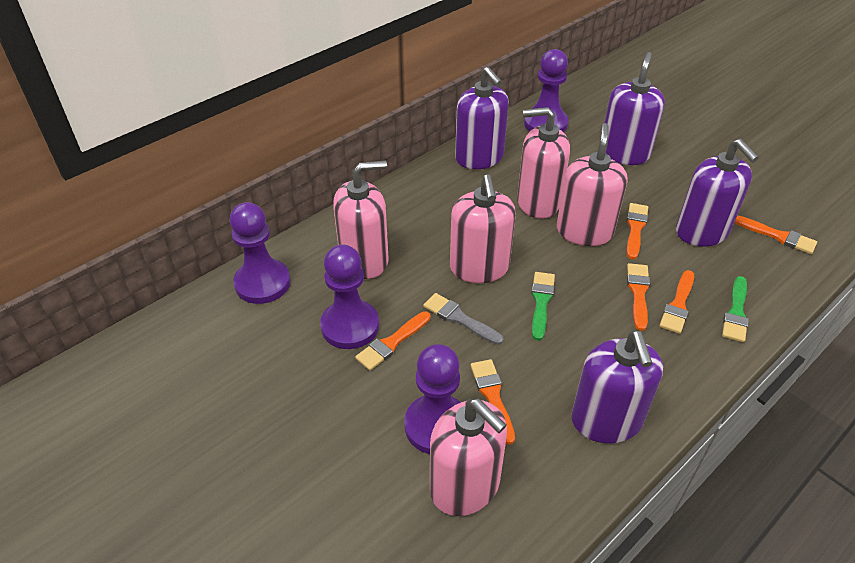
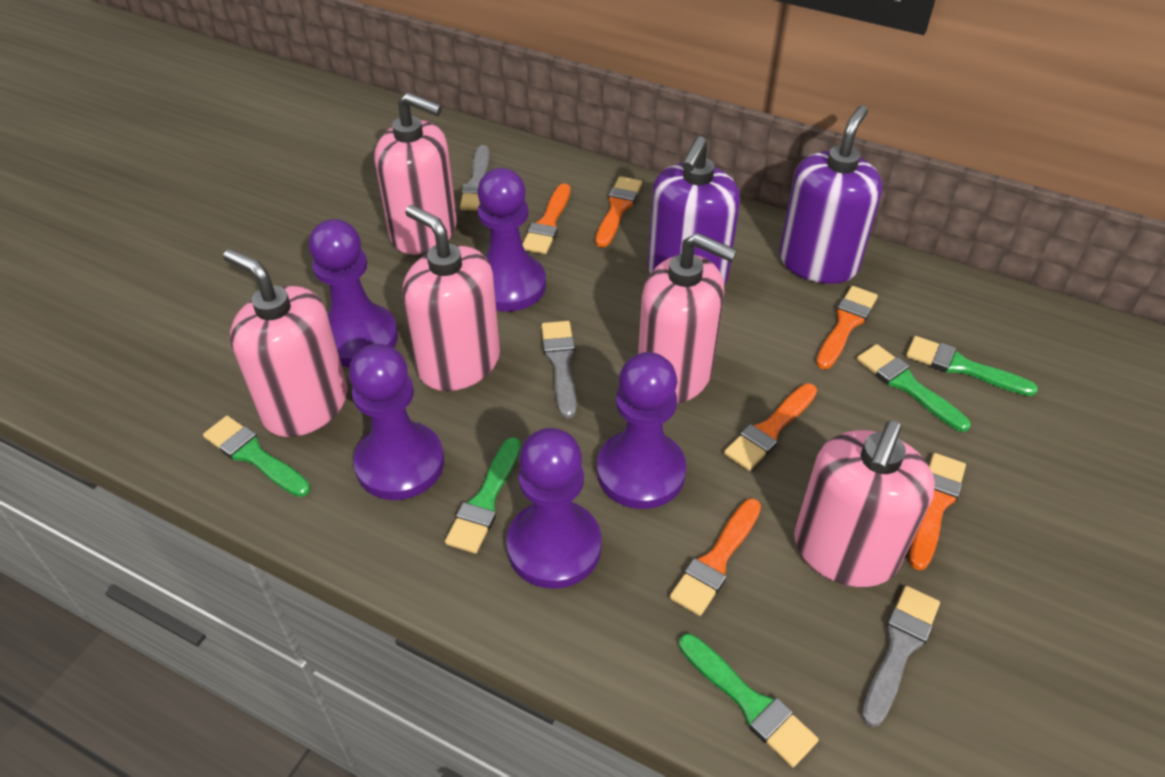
green brush: [532,272,555,341] [722,276,749,342] = 2 -> [203,416,311,497] [445,437,521,554] [679,634,819,767] [857,344,971,432] [906,336,1038,396] = 5
grey brush: [423,293,504,345] = 1 -> [460,145,490,210] [541,321,576,418] [862,586,940,727] = 3
purple pawn: [230,202,290,304] [320,245,379,349] [404,344,461,454] [524,49,568,132] = 4 -> [309,219,398,367] [349,344,444,500] [477,168,546,311] [506,428,601,589] [597,352,686,509] = 5
purple soap dispenser: [455,67,509,169] [571,330,663,444] [604,52,665,165] [676,139,759,247] = 4 -> [647,136,740,285] [779,105,882,284] = 2

